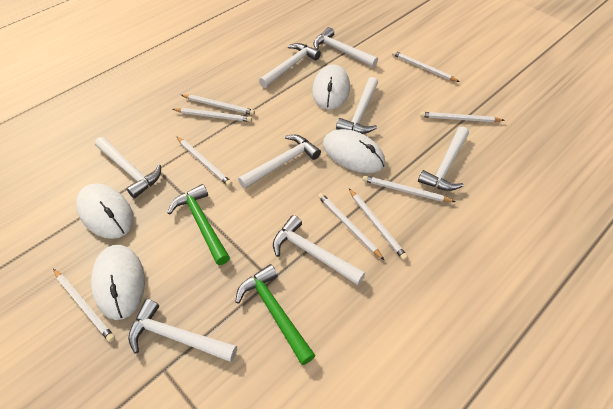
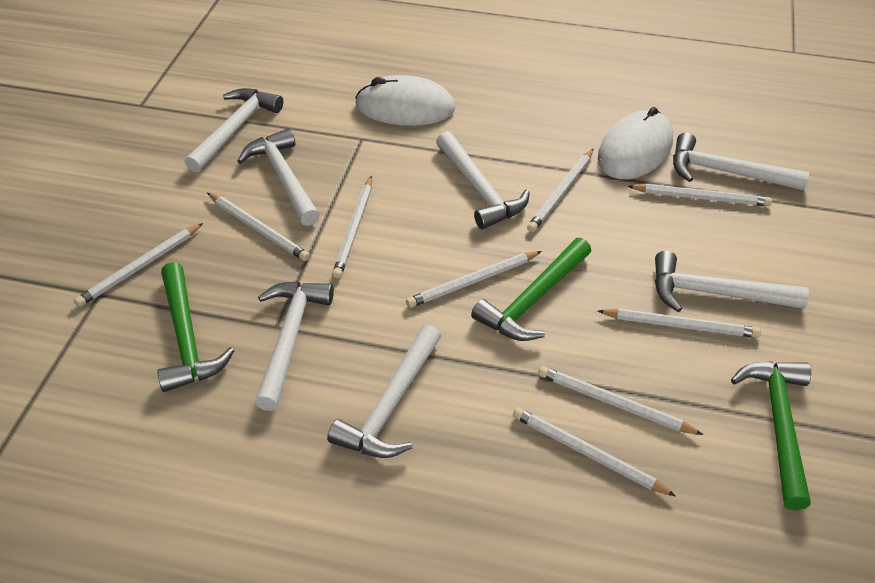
green hammer: [168,184,230,265] [235,264,315,365] = 2 -> [157,262,235,392] [471,238,591,341] [731,361,811,510] = 3
white hammer: [95,137,161,199] [128,299,237,362] [238,135,321,189] [259,43,321,88] [273,215,365,285] [313,27,378,67] [336,77,378,134] [418,126,469,191] = 8 -> [185,88,283,173] [237,128,320,226] [254,281,334,411] [327,324,441,458] [436,131,530,229] [655,251,809,312] [673,132,809,191] = 7
white mouse: [76,183,134,239] [91,245,145,320] [312,65,350,110] [323,129,385,173] = 4 -> [355,75,455,126] [598,107,673,179] = 2

